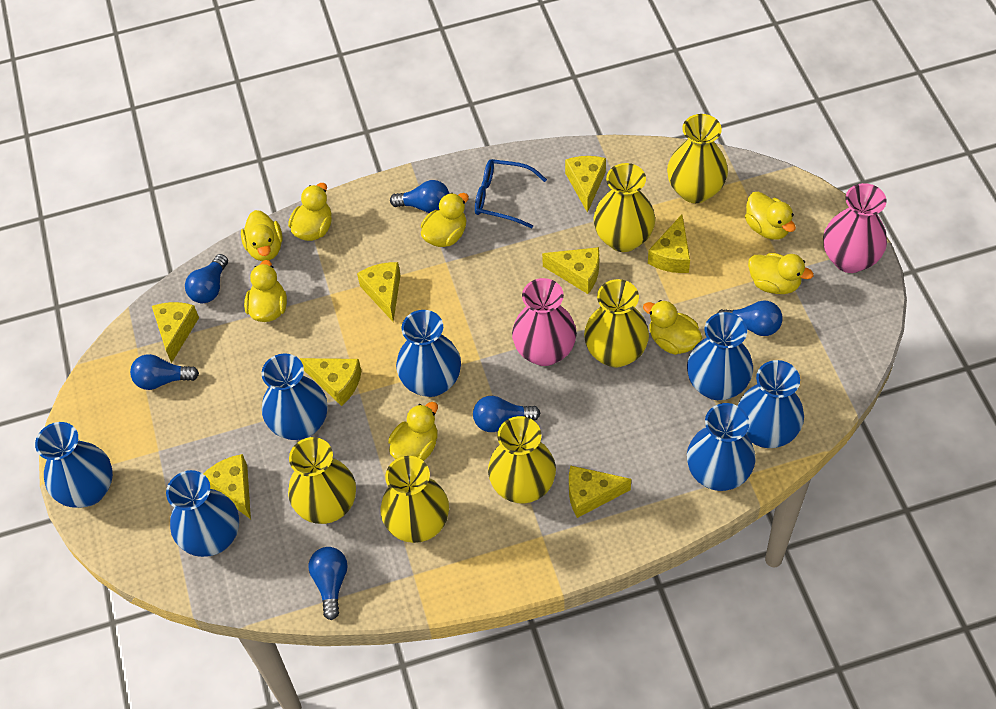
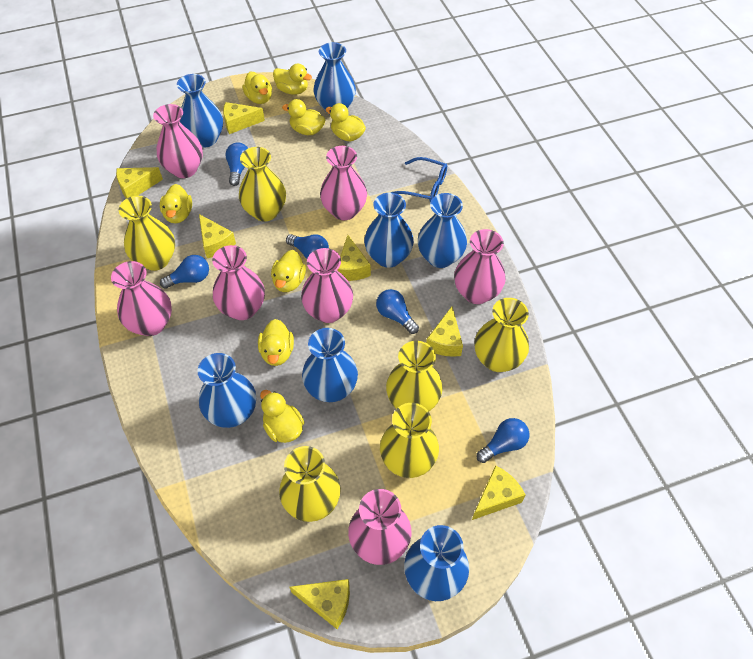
blue light bulb: [130,354,199,390] [185,254,228,303] [309,547,348,620] [390,180,449,213] [473,396,540,432] [717,300,782,336] = 6 -> [160,255,209,289] [225,142,248,186] [286,234,329,259] [376,289,419,334] [476,418,529,463] = 5
pink vase: [512,278,577,366] [823,183,887,273] = 2 -> [111,261,172,336] [153,104,203,178] [212,245,265,320] [301,248,353,323] [320,146,367,220] [348,489,412,565] [454,229,506,304] = 7
yellow cheese: [152,302,199,363] [203,454,251,519] [300,358,361,406] [357,262,400,321] [542,247,599,294] [565,156,606,213] [569,465,631,518] [648,214,690,273] = 8 -> [116,167,163,199] [199,214,236,258] [223,102,265,134] [289,579,350,629] [337,235,371,281] [426,307,463,357] [472,465,526,520] = 7

